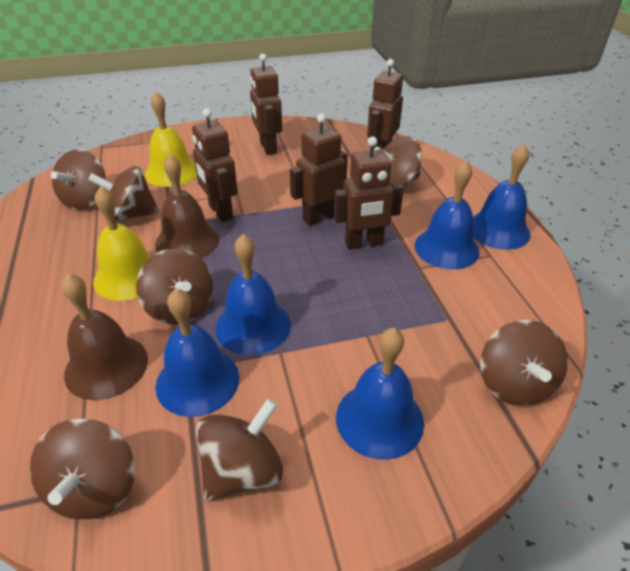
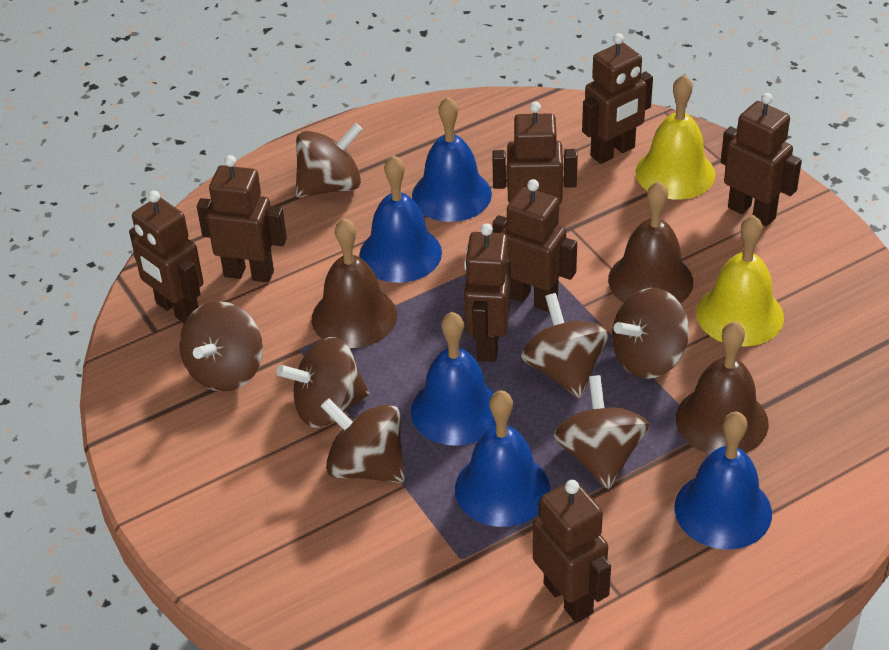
brown bell: [61,274,148,400] [155,154,219,258] = 2 -> [312,218,397,348] [608,181,693,303] [676,321,769,454] = 3
brown robot: [192,108,238,222] [250,54,282,155] [290,114,348,226] [334,137,404,250] [367,59,403,150] = 5 -> [129,191,203,323] [197,155,287,283] [464,223,511,362] [492,101,578,225] [492,179,577,312] [533,480,611,623] [582,33,653,164] [721,93,802,226] = 8

